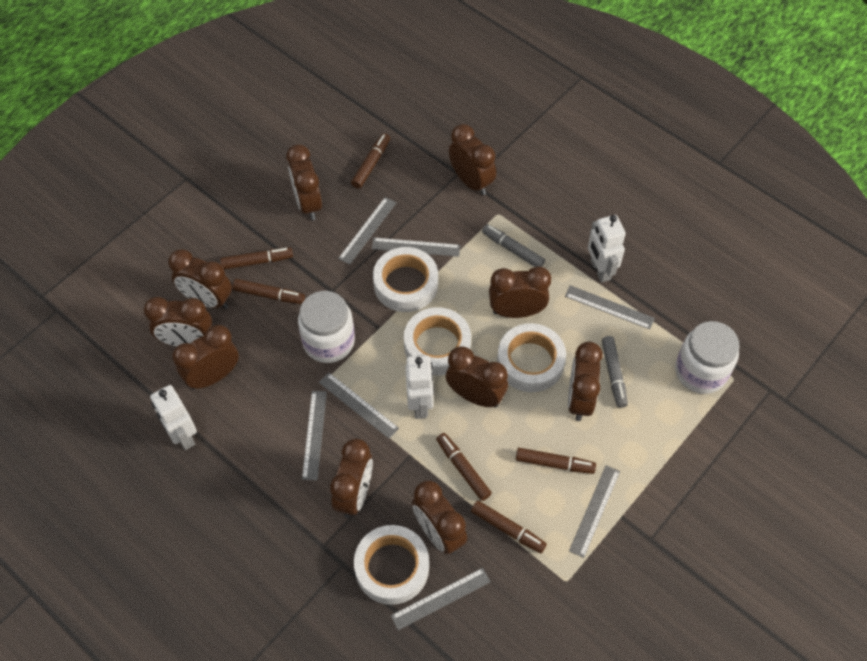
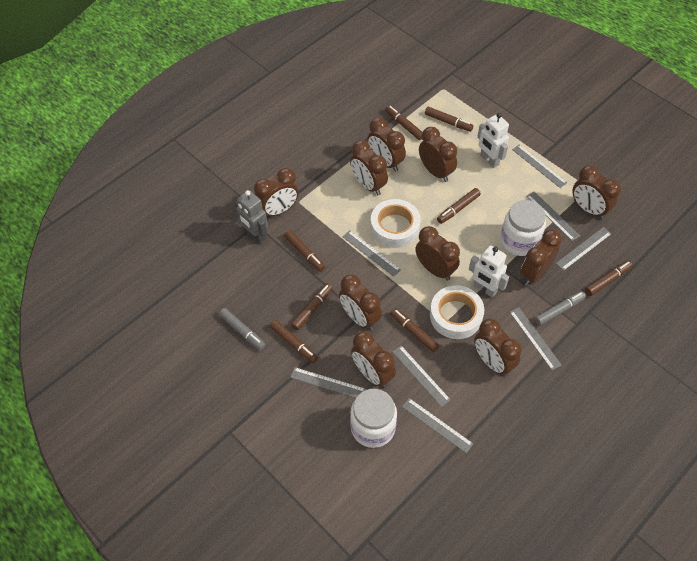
brown marker: [220,248,293,269] [233,279,305,304] [351,133,390,188] [436,433,492,501] [471,500,547,553] [516,448,596,474] = 6 -> [270,320,318,363] [284,230,325,272] [291,283,333,330] [385,105,423,140] [390,308,439,352] [425,107,474,132] [437,188,481,224] [585,260,633,296] = 8
grey robot: none = 0 -> [235,190,268,243] = 1
grey ruler: [302,391,327,480] [319,373,399,439] [338,197,396,265] [372,238,460,257] [391,568,491,630] [565,285,655,329] [569,465,620,558] = 7 -> [290,367,366,398] [342,230,401,277] [392,345,451,407] [402,398,473,453] [510,307,562,370] [512,145,567,188] [526,191,580,241] [556,227,611,271] = 8
white robot: [150,385,197,450] [405,355,434,419] [588,215,626,282] = 3 -> [469,245,509,298] [477,113,509,168] = 2
white tape: [354,525,429,605] [373,247,438,312] [404,307,471,376] [497,323,566,392] = 4 -> [371,199,421,248] [430,285,484,339] = 2

